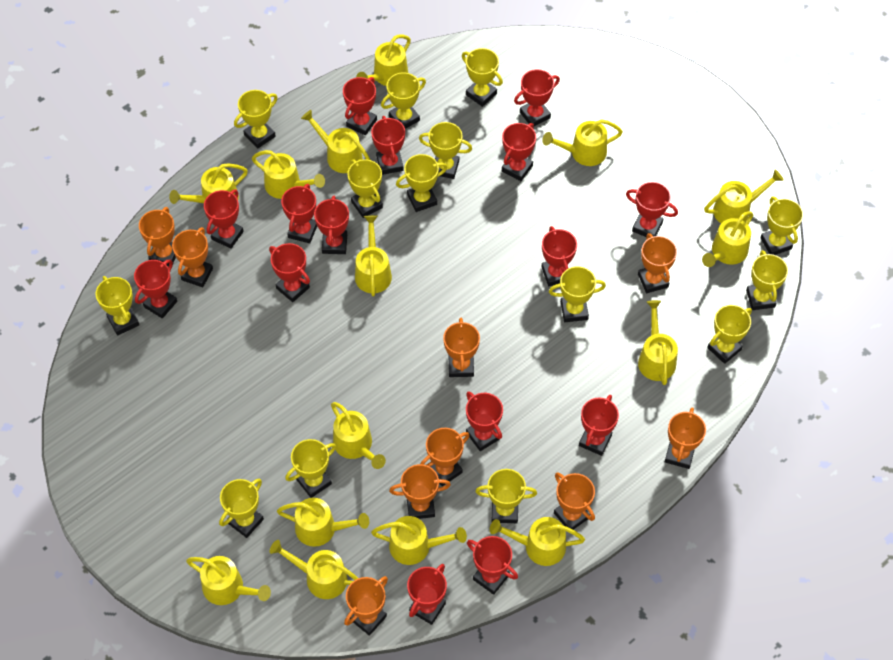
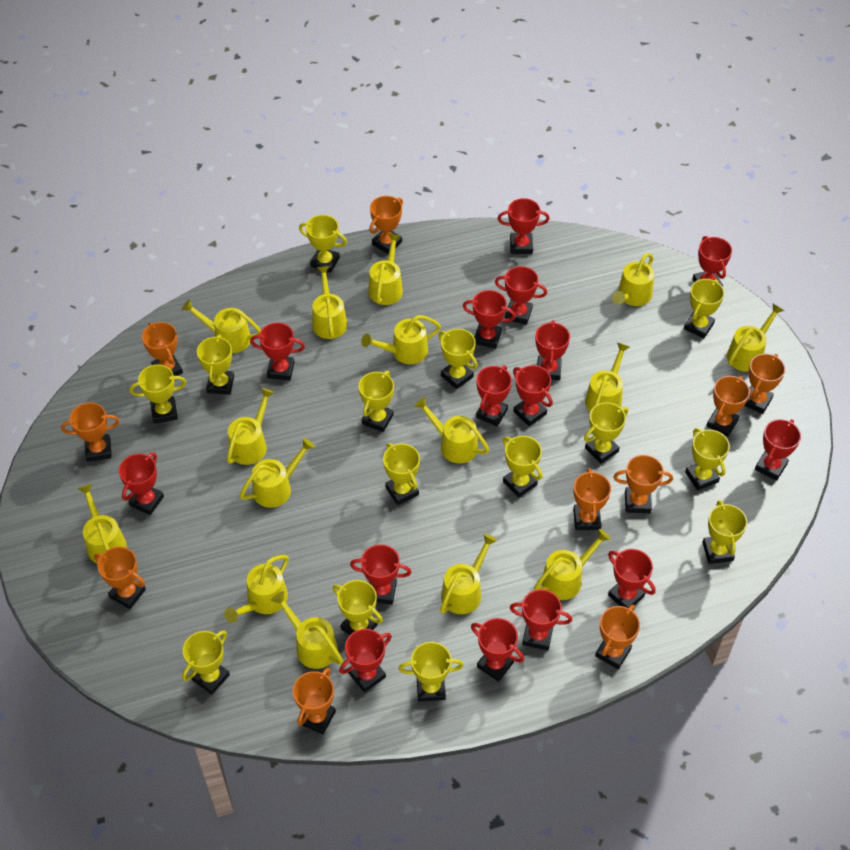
orange trophy: [139,207,176,266] [172,227,213,287] [344,576,388,636] [389,464,451,519] [420,428,470,486] [443,318,480,377] [554,472,595,530] [638,233,677,293] [665,407,706,469] = 9 -> [61,402,120,462] [94,547,146,609] [142,322,183,376] [293,668,336,735] [369,196,403,254] [573,468,611,530] [595,605,640,669] [613,455,673,513] [706,376,750,437] [744,354,785,414] = 10

